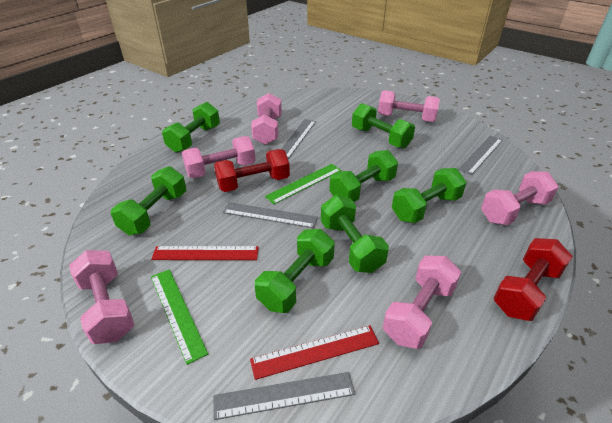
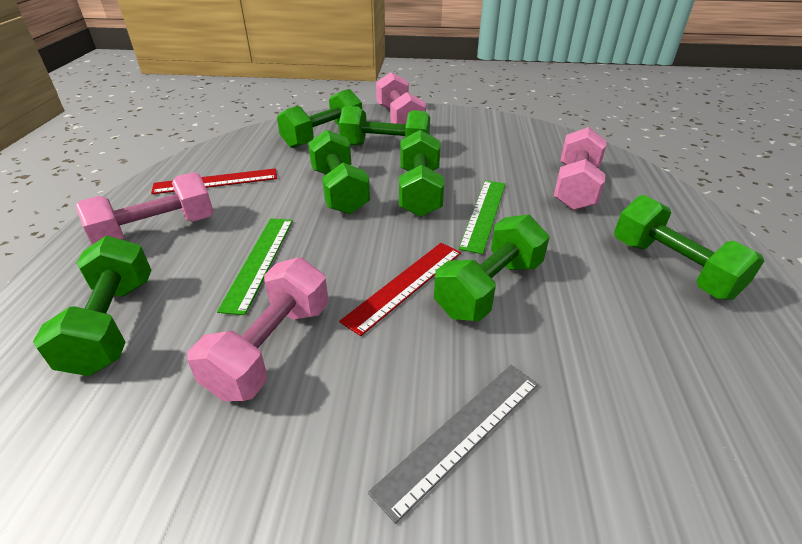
grey ruler: [213,372,355,420] [223,202,318,228] [281,119,316,159] [458,136,503,175] = 4 -> [368,365,538,524] = 1
pink dumbbell: [69,250,134,344] [182,136,256,178] [251,93,282,145] [378,90,440,122] [383,256,461,349] [481,171,559,225] = 6 -> [75,172,214,245] [187,257,329,401] [376,72,426,124] [554,127,606,210] = 4
red dumbbell: [214,149,290,192] [493,238,573,321] = 2 -> none = 0

